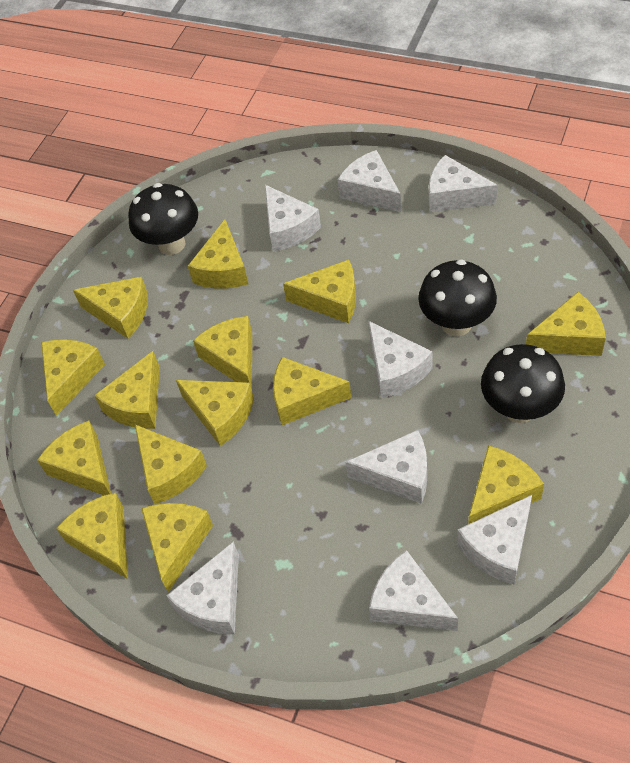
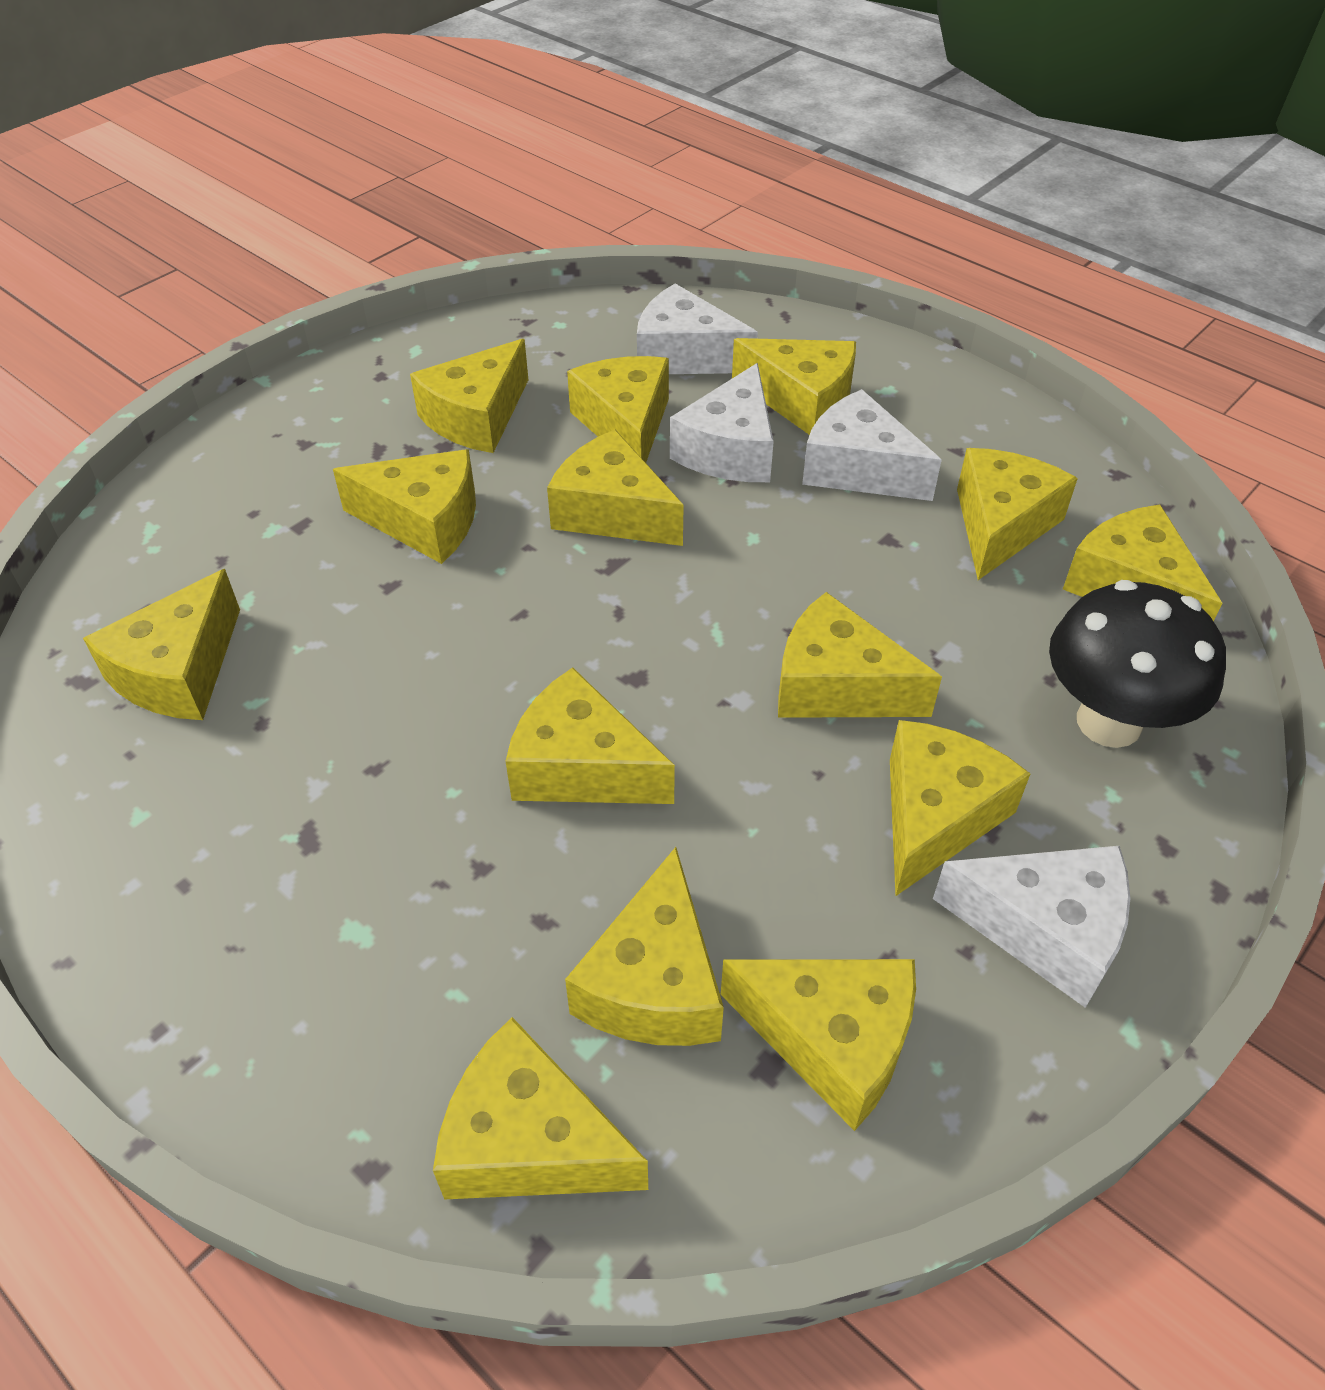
black mushroom: [128,183,198,255] [418,259,497,336] [481,344,565,423] = 3 -> [1049,580,1226,748] = 1
white cheese: [166,541,239,635] [265,185,321,251] [337,150,401,212] [346,430,427,504] [368,321,433,398] [369,550,458,631] [429,155,497,212] [457,495,532,584] = 8 -> [637,284,758,374] [670,363,774,482] [802,389,942,501] [933,846,1130,1008] = 4

